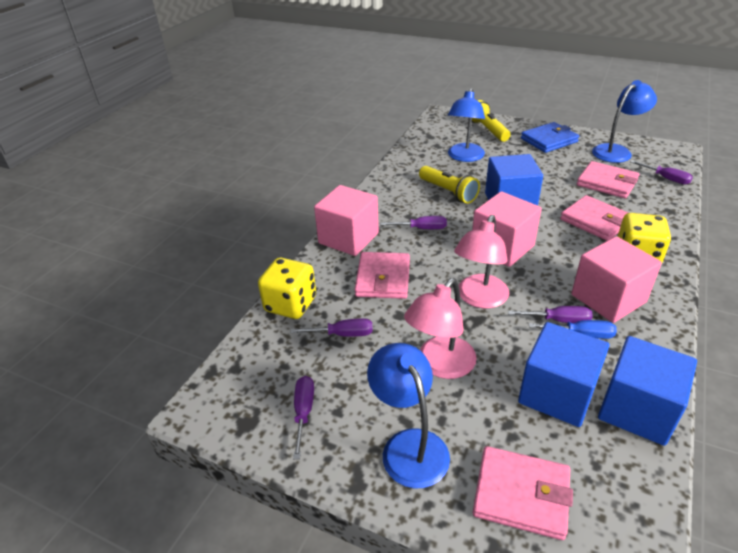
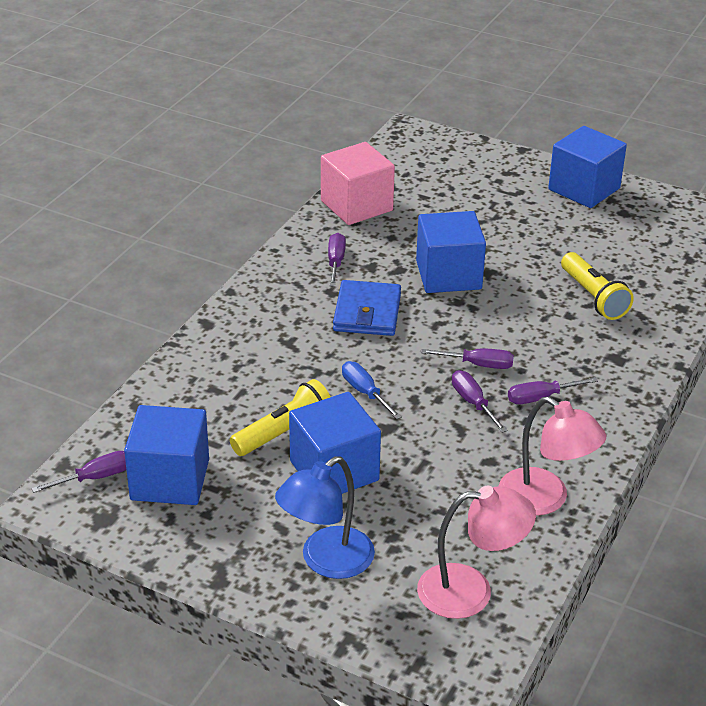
blue cube: [485,154,543,206] [518,322,610,427] [598,336,697,446] = 3 -> [124,405,209,505] [289,392,381,494] [416,211,486,293] [548,126,627,208] = 4
blue lamp: [367,343,450,488] [448,88,485,162] [592,80,657,163] = 3 -> [275,456,375,579] = 1
pink cube: [314,185,379,256] [472,191,542,267] [571,236,662,323] = 3 -> [321,142,395,225] = 1
pink wallet: [355,252,410,299] [473,446,573,540] [560,195,628,241] [577,161,640,198] = 4 -> none = 0
yellow dice: [258,258,316,319] [617,213,671,265] = 2 -> none = 0

